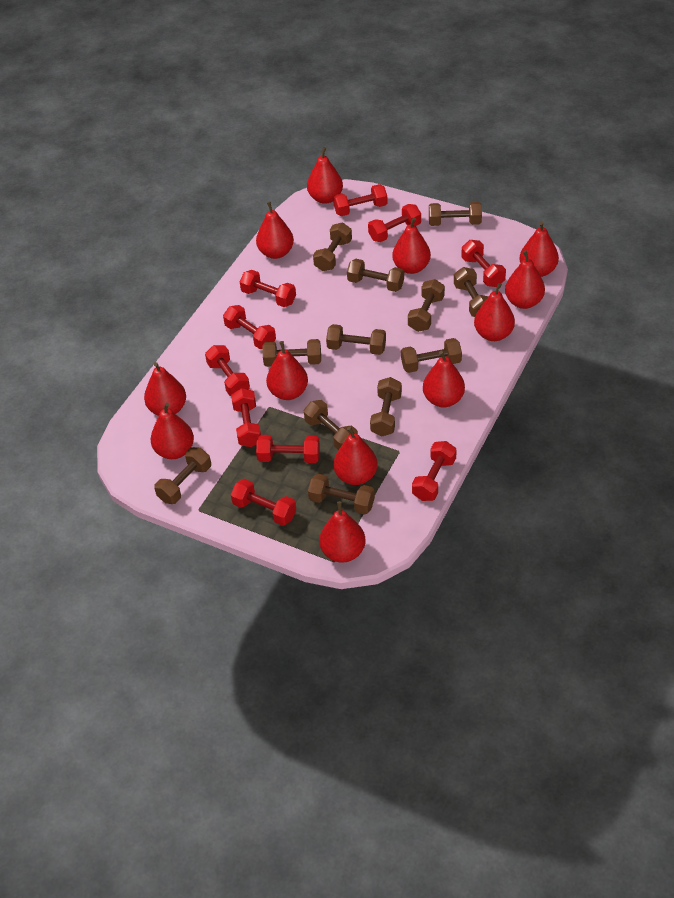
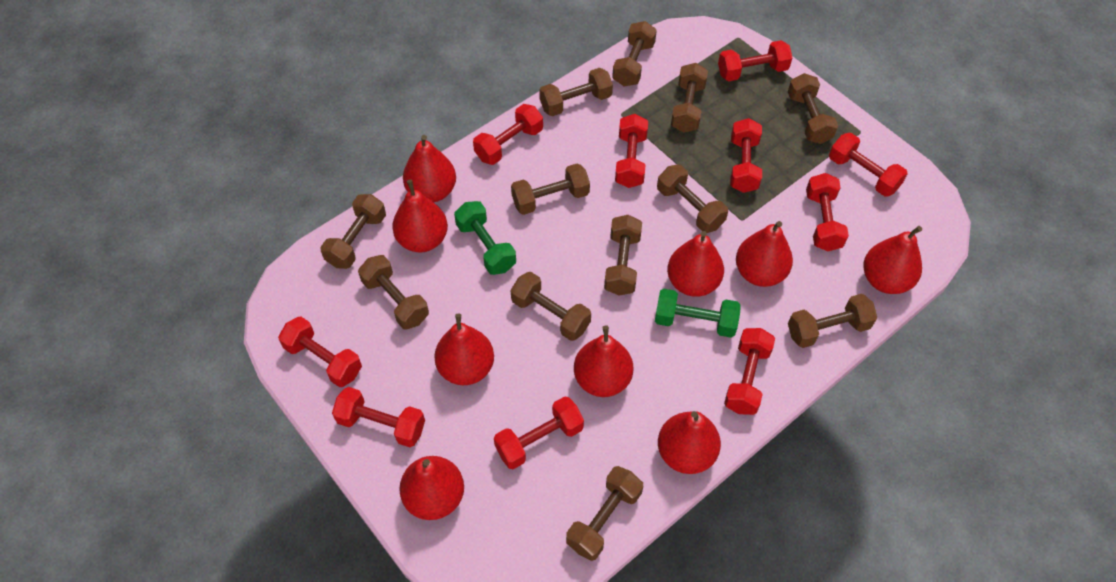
green dumbbell: none = 0 -> [454,201,516,275] [655,289,740,338] = 2
red pear: [144,362,186,416] [151,403,194,459] [256,201,294,259] [266,341,308,400] [307,147,343,204] [319,501,365,563] [333,427,378,485] [392,218,431,274] [423,350,465,408] [474,283,515,341] [505,250,545,309] [520,221,559,277] = 12 -> [392,180,448,252] [399,456,464,520] [403,135,456,202] [434,313,494,385] [574,325,633,397] [658,411,721,474] [667,231,724,297] [736,221,793,287] [864,226,922,294] = 9

